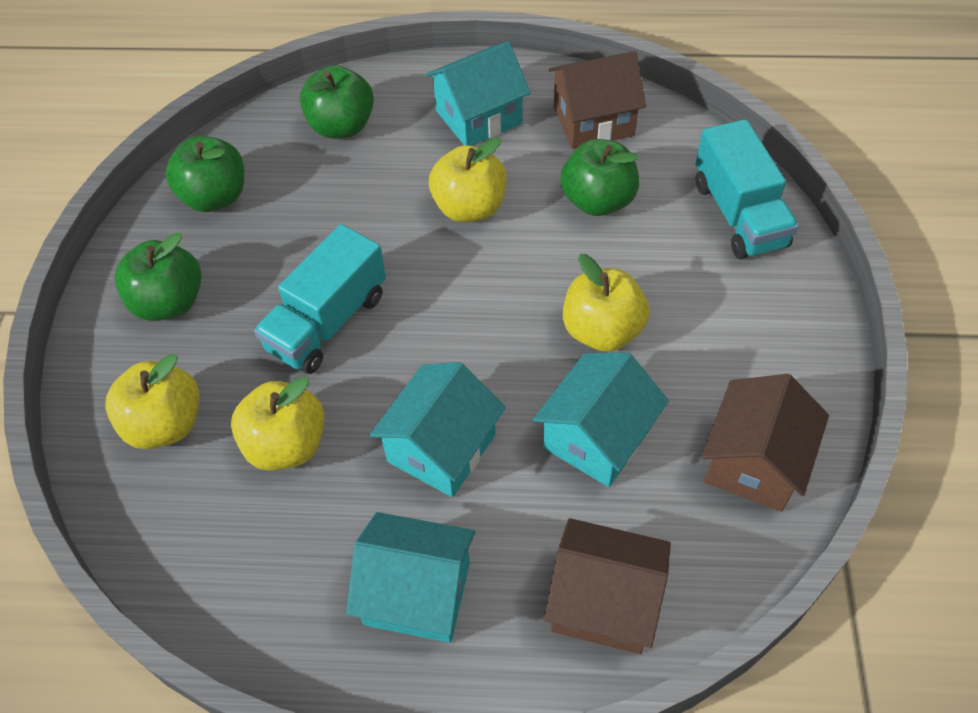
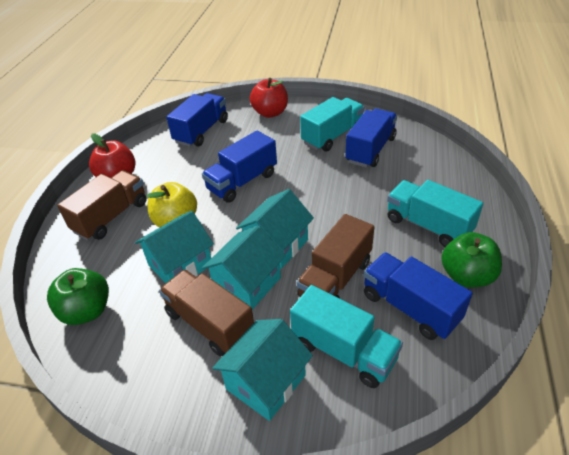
blue truck: none = 0 -> [166,93,228,147] [202,131,277,203] [345,109,397,168] [363,252,473,340] = 4
brown house: [544,518,671,654] [549,51,646,149] [702,374,829,512] = 3 -> none = 0
brown truck: none = 0 -> [57,170,147,240] [159,270,254,357] [297,214,374,298] = 3
green apple: [115,232,202,321] [165,136,244,212] [300,65,374,138] [560,139,639,216] = 4 -> [47,268,109,325] [441,232,502,288] = 2
red apple: none = 0 -> [89,134,135,178] [250,78,288,118] = 2
turquoise truck: [254,224,386,374] [695,119,799,259] = 2 -> [290,285,403,388] [300,97,365,152] [387,180,483,247] = 3
yellow apple: [105,354,200,449] [231,377,325,471] [429,137,507,222] [563,254,649,352] = 4 -> [147,182,197,227] = 1

